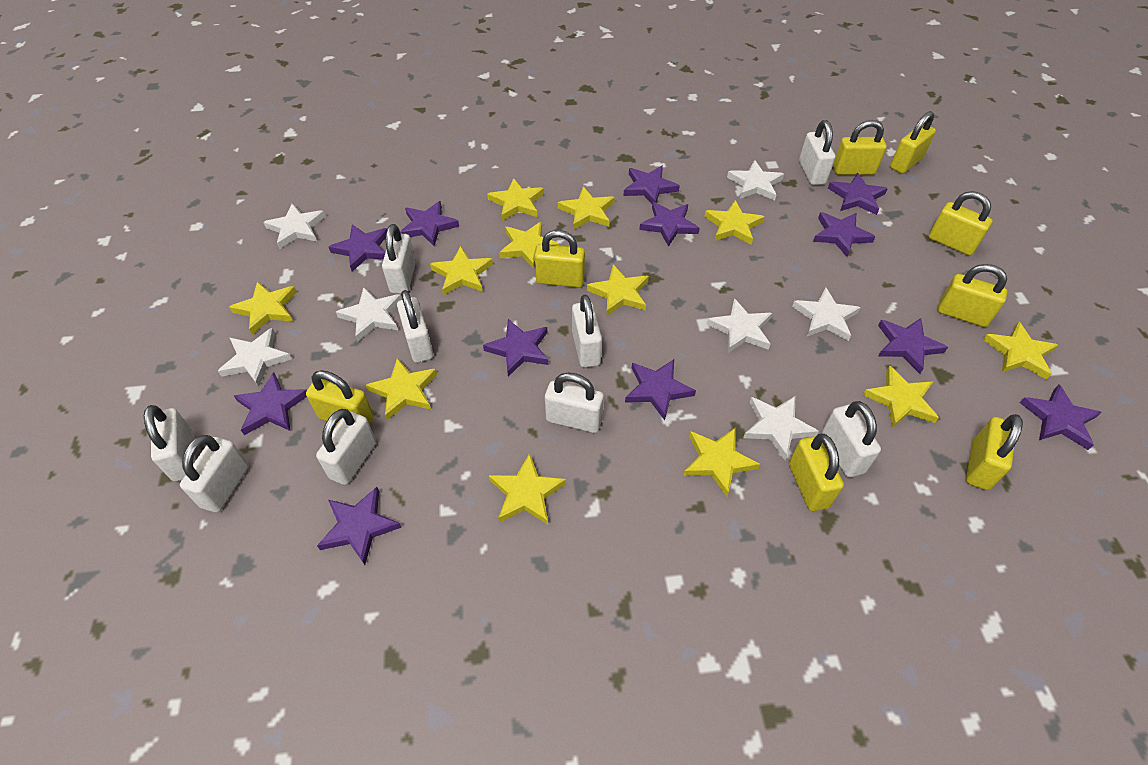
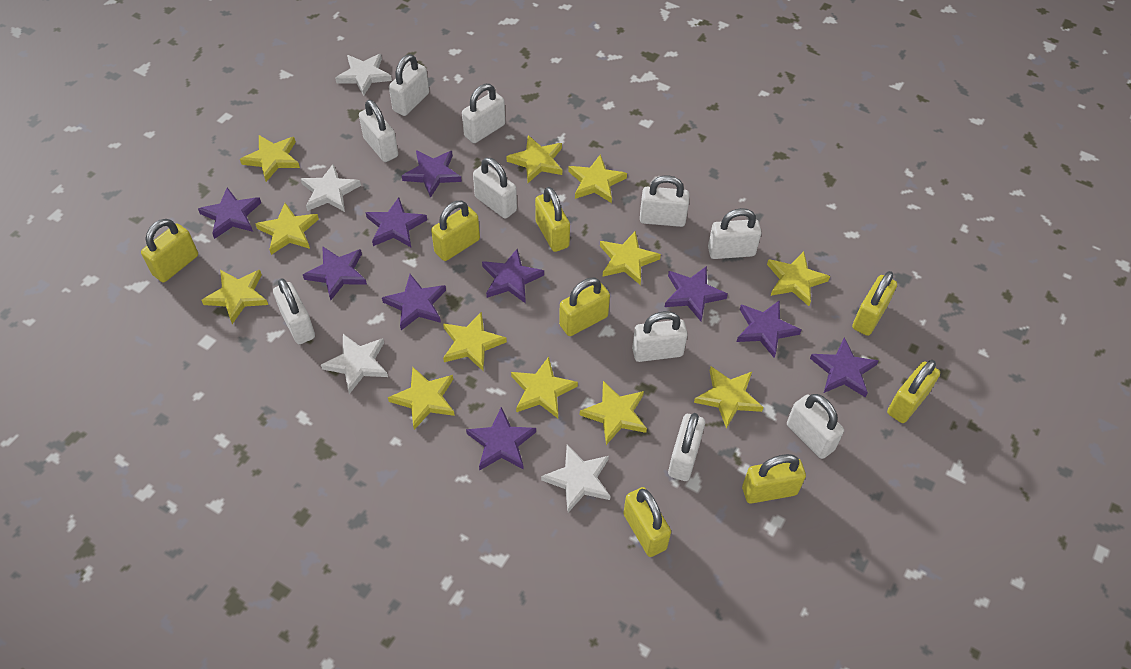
purple star: [234,372,307,435] [317,487,401,565] [329,225,387,271] [400,201,459,246] [483,319,548,377] [623,166,680,204] [625,359,696,420] [639,202,700,247] [813,212,875,257] [828,173,888,215] [878,318,948,374] [1020,385,1102,450] = 12 -> [198,187,261,239] [303,246,367,300] [366,197,427,247] [382,274,446,330] [402,150,462,198] [466,407,536,470] [482,249,544,303] [665,266,728,321] [737,300,801,357] [810,337,878,397] = 10
white padlock: [144,405,196,481] [180,435,249,512] [316,409,376,485] [382,224,416,294] [397,290,433,363] [545,373,604,433] [572,295,602,367] [799,120,835,185] [821,401,881,477] = 9 -> [273,278,315,344] [359,100,398,162] [389,54,429,116] [462,84,505,143] [473,158,517,219] [632,311,688,362] [640,175,689,227] [668,413,705,481] [708,208,761,259] [787,394,844,459] = 10
white star: [218,328,292,387] [263,203,326,249] [336,287,402,342] [707,298,772,353] [727,160,784,201] [743,396,819,460] [792,288,861,341] = 7 -> [300,164,361,212] [321,334,388,394] [335,54,392,96] [541,445,610,512] = 4

